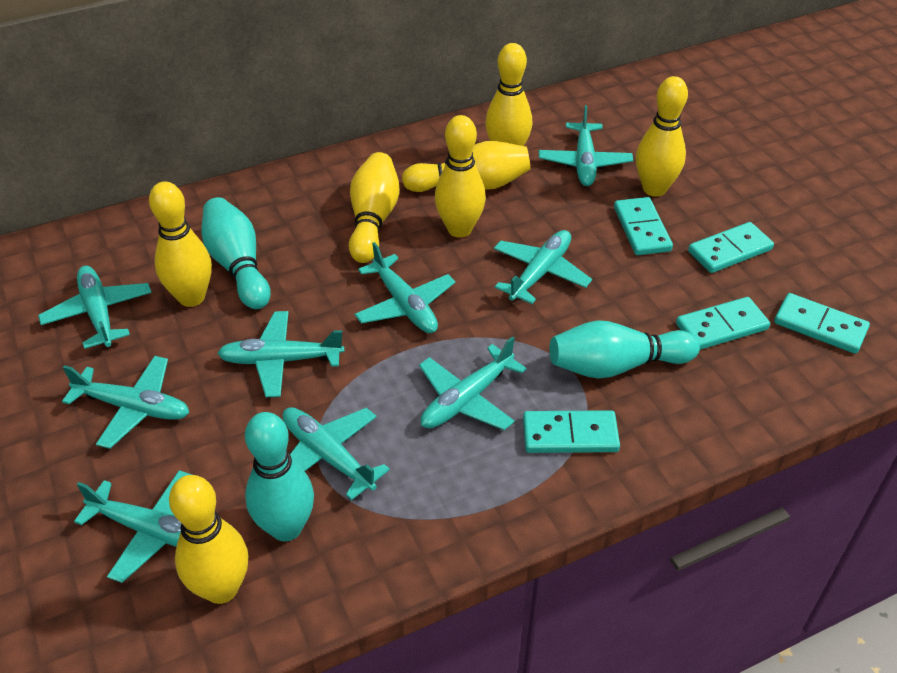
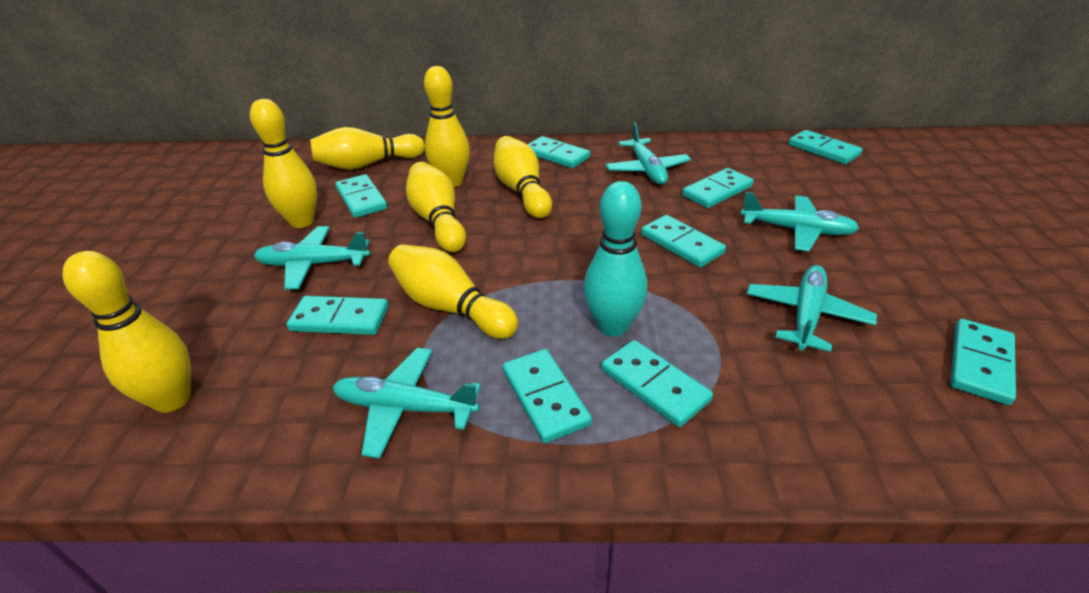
turquoise bowling pin: [201,197,271,309] [245,412,314,541] [549,320,700,379] = 3 -> [584,181,647,337] = 1
turquoise domino: [523,410,620,453] [614,197,673,255] [676,297,770,350] [688,222,774,273] [774,293,870,354] = 5 -> [287,296,389,335] [335,174,387,218] [502,349,592,443] [527,136,590,168] [601,340,713,427] [641,215,726,268] [682,168,754,208] [788,130,863,164] [950,319,1016,405] = 9
turquoise plane: [38,266,152,349] [62,356,189,449] [74,470,192,583] [217,311,344,397] [282,407,390,500] [355,242,455,333] [419,336,527,430] [494,230,592,304] [539,105,633,186] = 9 -> [254,226,370,290] [333,348,481,459] [606,123,691,185] [741,192,859,252] [747,265,877,352] = 5

